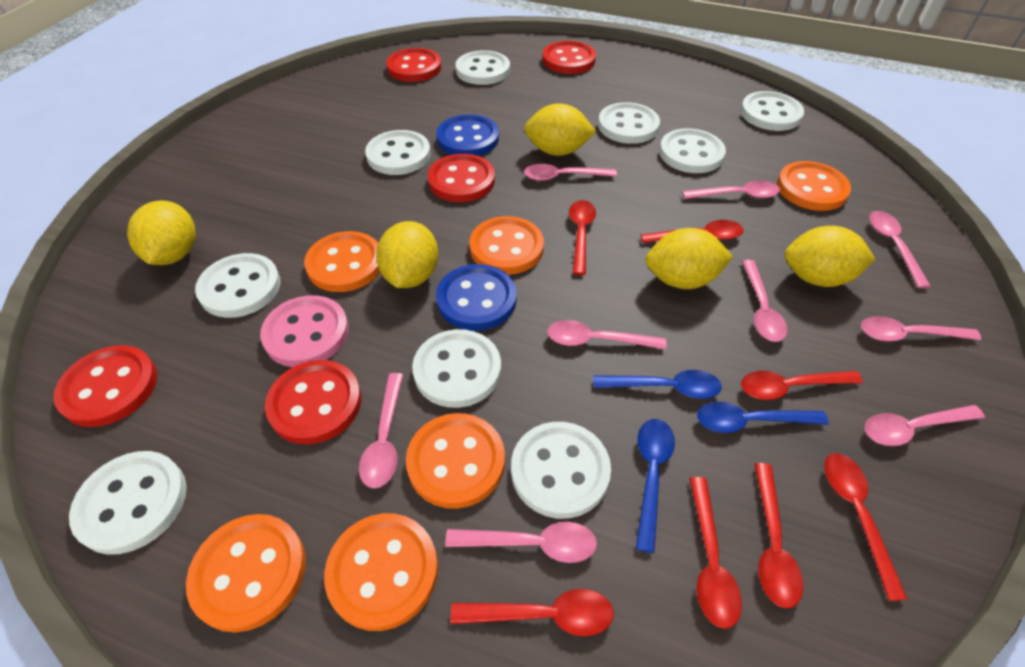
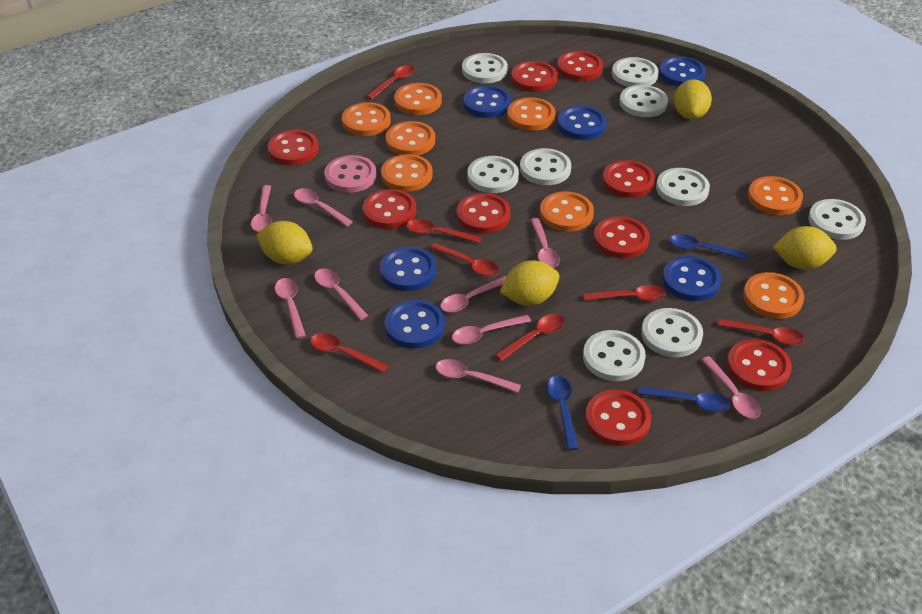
blue button: [436,114,499,156] [436,264,517,331] = 2 -> [380,247,437,291] [385,300,445,349] [463,85,511,118] [557,106,607,140] [659,56,706,86] [662,256,721,301] = 6
orange button: [186,514,306,633] [304,231,380,292] [324,513,438,631] [406,413,505,509] [469,216,544,275] [777,161,851,211] = 6 -> [342,102,391,136] [381,154,433,192] [386,121,435,155] [394,83,442,115] [507,97,556,131] [540,191,594,232] [743,272,804,319] [748,176,803,215] = 8
red button: [53,345,157,427] [265,360,361,444] [386,48,441,82] [428,154,495,202] [542,41,596,74] = 5 -> [268,130,319,165] [363,189,416,229] [457,193,511,233] [511,61,558,92] [557,51,603,81] [585,390,651,446] [594,216,650,258] [602,160,655,198] [727,339,792,391] = 9
yellow lemon: [127,200,196,265] [376,221,438,288] [524,103,596,156] [645,228,733,289] [784,226,876,287] = 5 -> [256,221,313,264] [500,260,559,306] [674,79,712,119] [773,226,837,270] = 4

